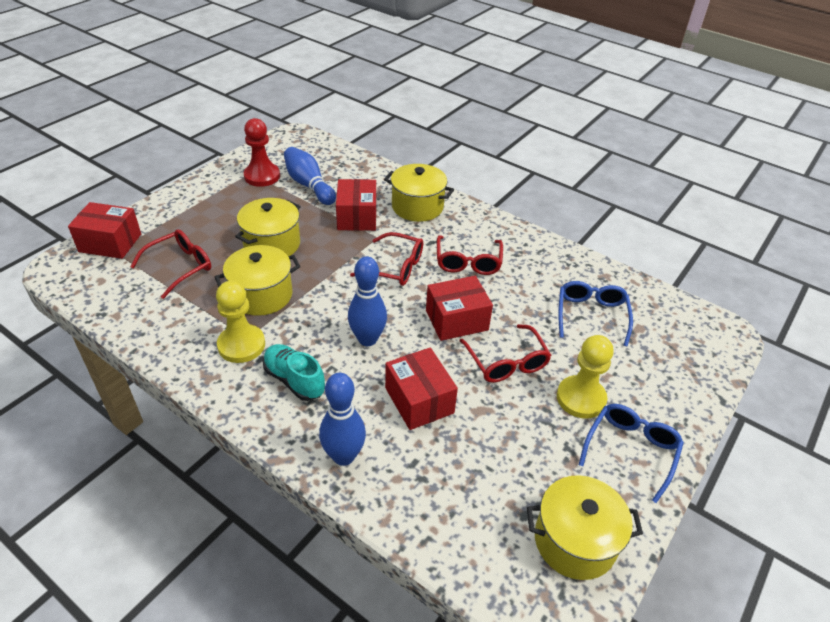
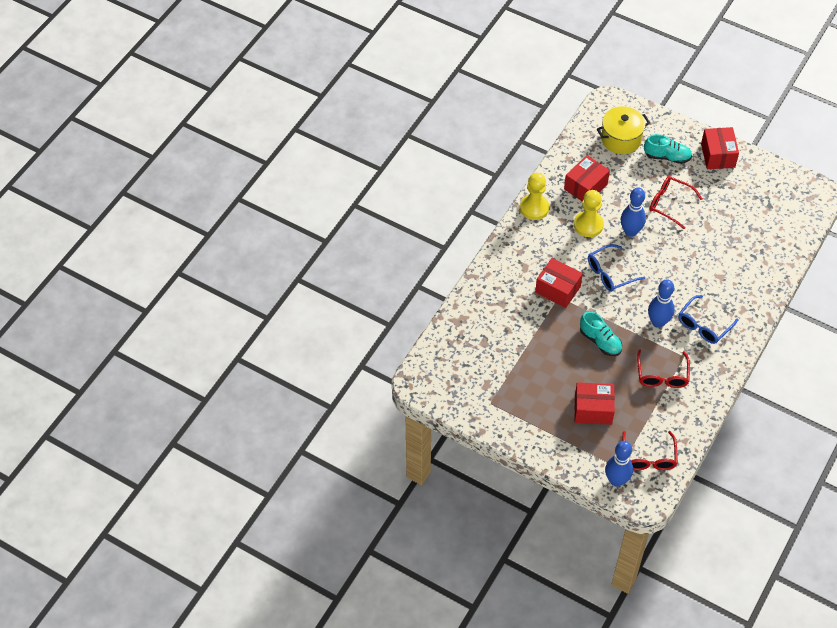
red glasses: [130,229,211,299] [350,232,423,286] [437,235,503,275] [459,324,551,383] = 4 -> [622,431,678,470] [637,349,690,388] [649,176,703,229] = 3
red pawn: [244,118,280,187] = 1 -> none = 0
turquoise shoe: [263,344,325,401] = 1 -> [580,311,622,356] [644,134,692,164] = 2
yellow pot: [215,245,301,316] [235,198,301,256] [384,164,454,222] [527,475,643,580] = 4 -> [597,106,650,154] = 1

